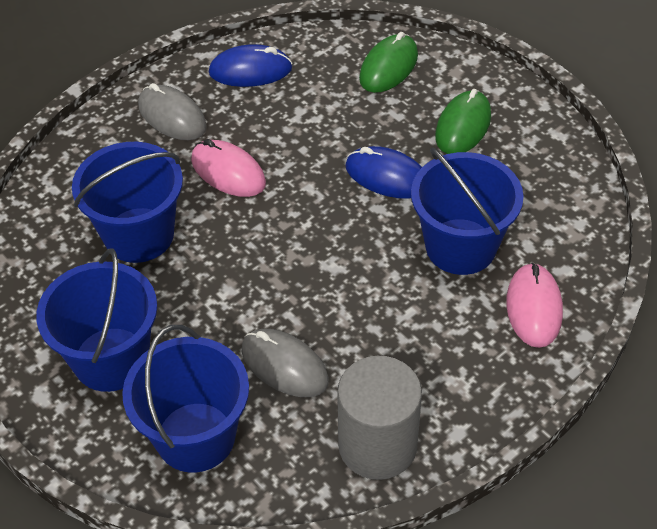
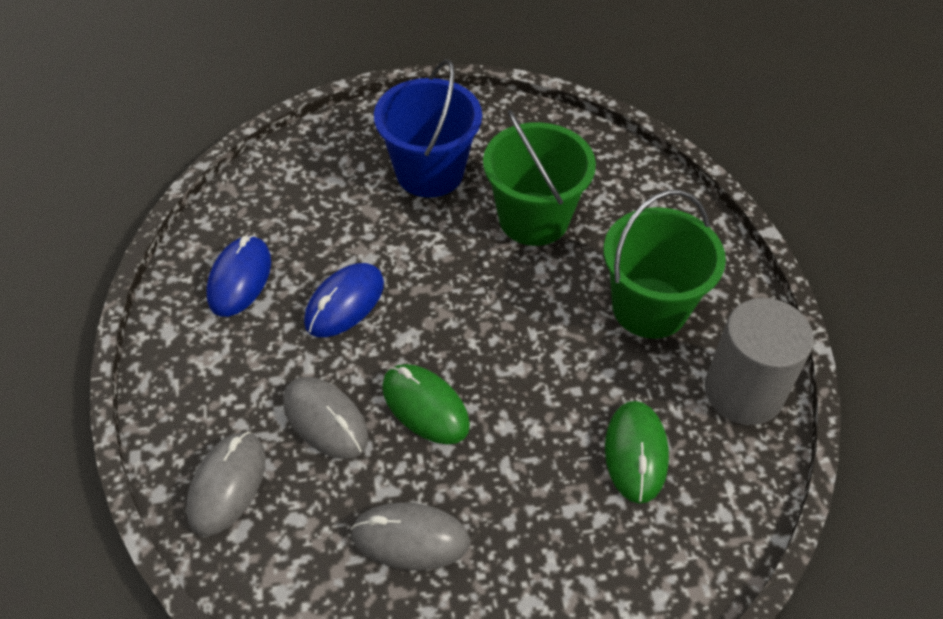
blue bucket: [36,248,157,392] [72,142,183,263] [122,325,249,473] [411,147,524,275] = 4 -> [374,59,482,198] = 1
green bucket: none = 0 -> [483,110,596,246] [603,190,726,339] = 2
grey mouse: [138,83,207,140] [242,329,329,397] = 2 -> [186,432,266,536] [283,377,369,459] [351,502,470,570] = 3
pink mouse: [191,139,266,197] [506,262,563,348] = 2 -> none = 0

